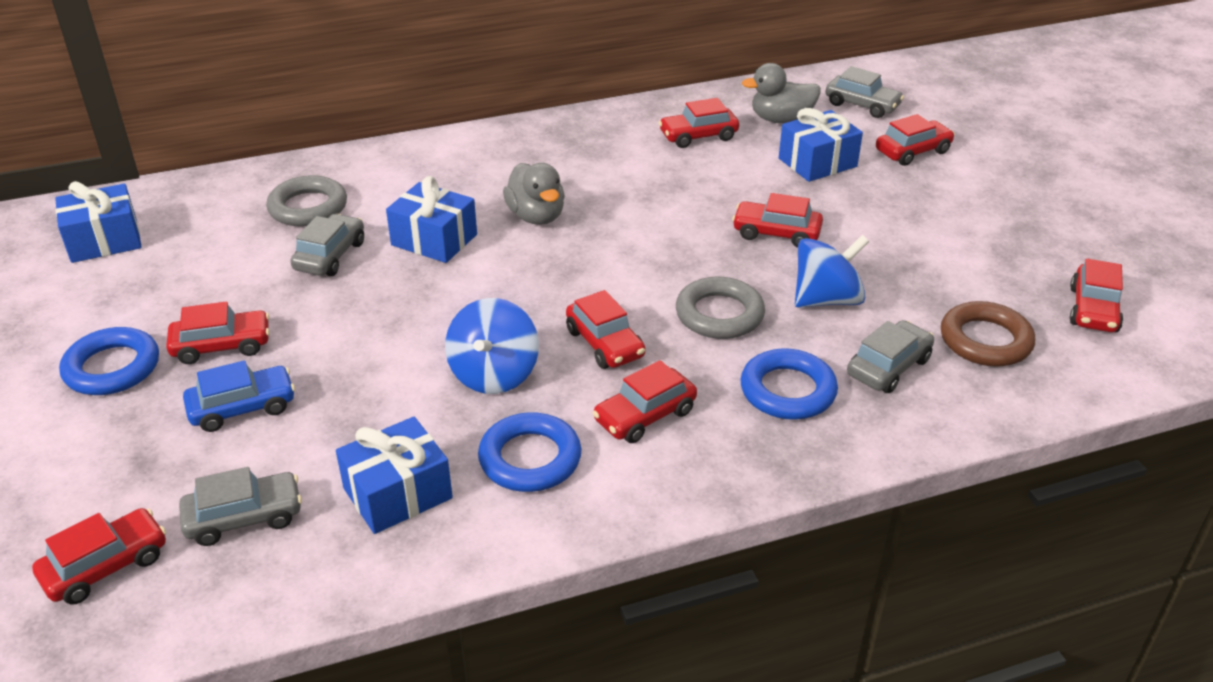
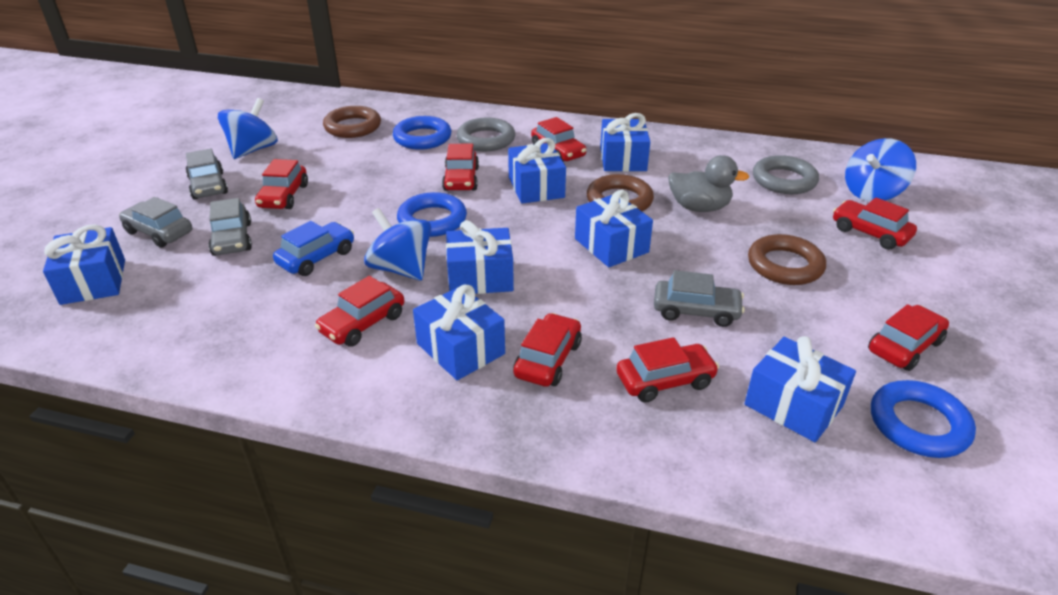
blue gift: [55,181,142,263] [336,417,453,534] [386,176,477,263] [779,108,863,182] = 4 -> [43,224,125,305] [413,284,505,380] [446,220,514,294] [508,138,566,204] [575,190,653,267] [600,113,650,172] [744,336,856,442] = 7
blue spinning top: [445,298,539,394] [795,235,869,308] = 2 -> [218,98,278,159] [364,208,431,280] [845,138,916,202] = 3
brown ring: [941,301,1035,367] = 1 -> [323,106,381,138] [587,174,654,211] [748,234,826,285] = 3
grey duck: [503,163,565,225] [742,63,821,123] = 2 -> [668,155,749,212] = 1

